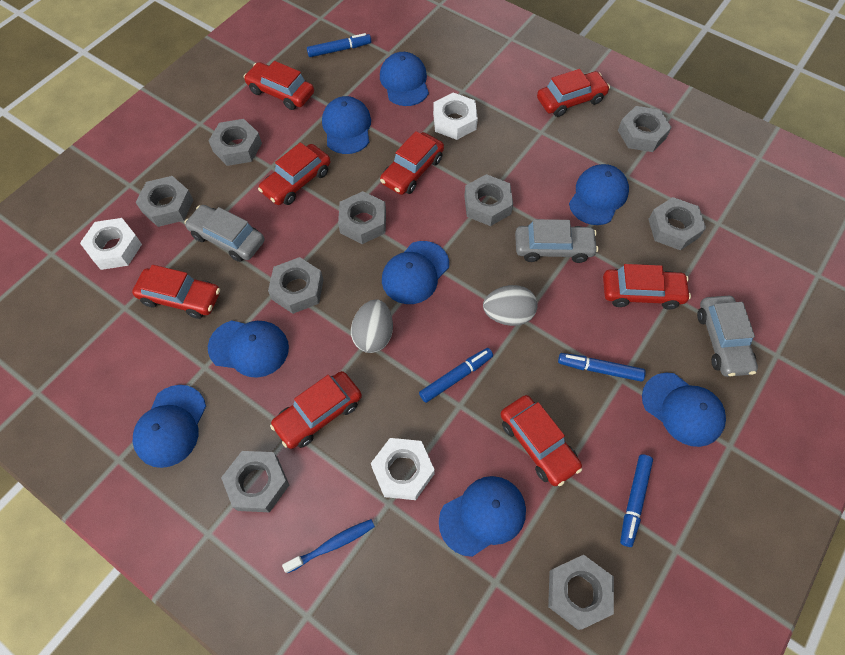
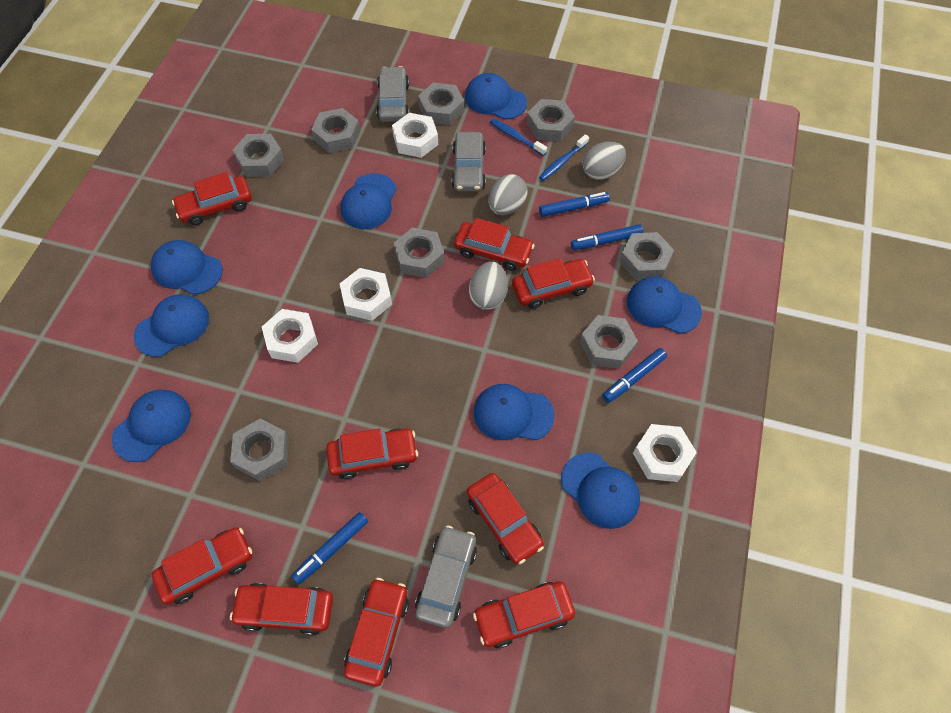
blue toothbrush: [282,519,375,573] = 1 -> [490,118,547,156] [539,134,589,181] = 2
grey egg: [351,299,393,353] [483,285,538,326] = 2 -> [469,261,508,310] [488,174,527,215] [582,142,626,180] = 3
grey nut: [136,176,193,227] [209,119,262,166] [221,451,289,512] [268,257,323,314] [338,191,386,244] [464,174,513,226] [548,555,614,630] [618,106,672,152] [648,197,706,250] = 9 -> [230,419,289,481] [232,134,284,177] [311,108,360,153] [394,227,445,278] [418,83,464,125] [527,99,575,142] [580,315,638,369] [619,232,674,280] = 8
red car: [132,265,220,319] [244,61,314,110] [258,142,330,205] [270,371,362,449] [380,131,444,195] [500,395,582,486] [537,69,610,117] [603,264,691,310] = 8 -> [152,527,252,605] [172,172,252,225] [230,583,333,636] [326,428,418,479] [344,578,409,687] [454,218,534,271] [467,473,544,564] [473,581,575,649] [512,258,595,309] = 9
white nut: [80,218,142,270] [371,438,435,500] [433,92,478,140] = 3 -> [262,309,318,363] [340,268,392,321] [392,113,438,158] [633,424,697,482] = 4

